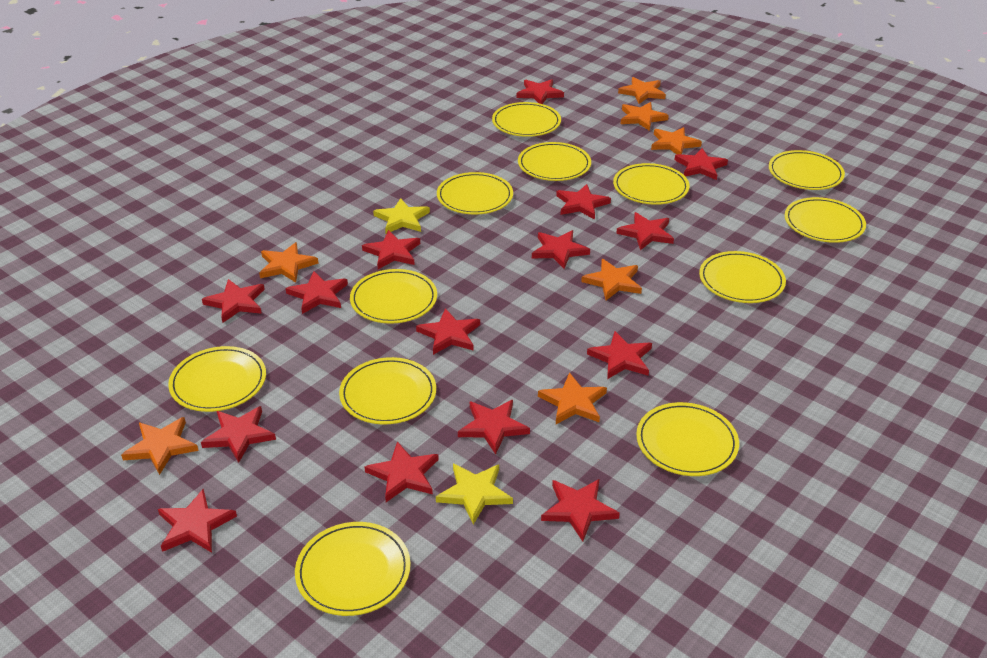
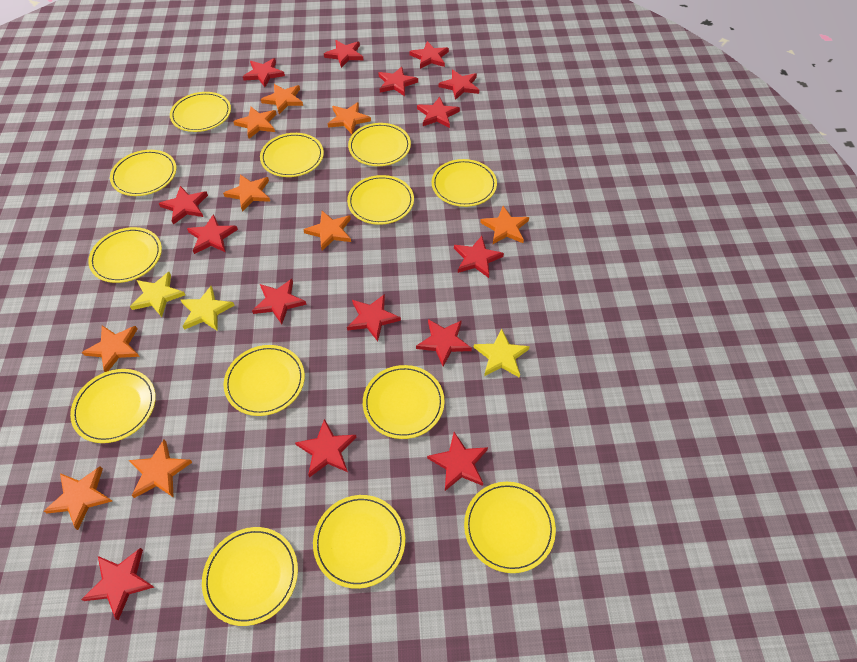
orange star: [121,417,199,475] [259,242,319,283] [538,372,607,424] [581,259,642,300] [618,77,666,104] [621,102,669,131] [651,127,702,154] = 7 -> [44,466,112,530] [82,326,140,372] [129,440,192,498] [223,174,270,212] [233,107,276,139] [261,84,303,114] [303,211,351,251] [328,102,371,134] [480,206,529,244] = 9
yellow plate: [168,346,266,412] [295,522,411,616] [339,357,436,424] [350,269,437,324] [437,172,513,215] [492,102,561,137] [518,142,591,181] [613,163,689,205] [636,402,739,476] [699,251,786,303] [769,150,845,190] [785,197,866,243] = 12 -> [70,369,156,443] [88,227,162,283] [110,150,176,196] [170,92,231,132] [202,527,298,626] [224,345,305,416] [260,133,324,177] [313,495,405,589] [347,175,414,225] [348,123,411,166] [363,365,445,439] [432,159,497,207] [464,482,556,573] = 13
yellow star: [373,198,430,234] [436,464,513,525] = 2 -> [130,272,185,317] [181,286,235,331] [474,328,530,377] = 3

